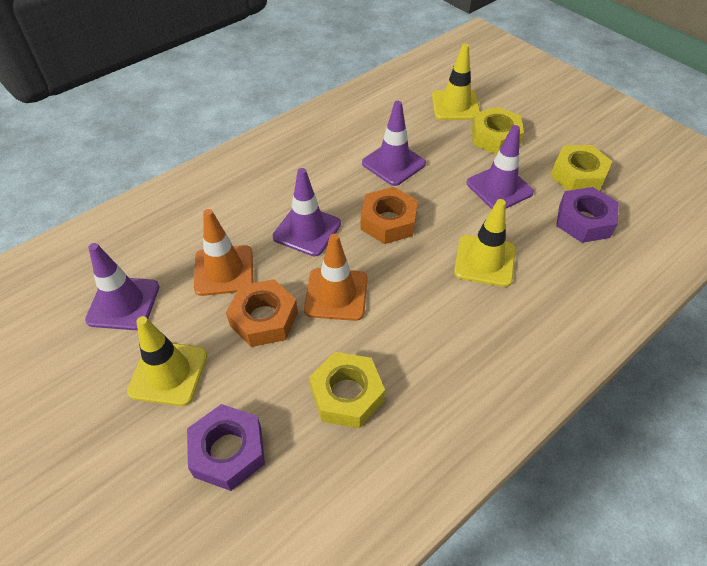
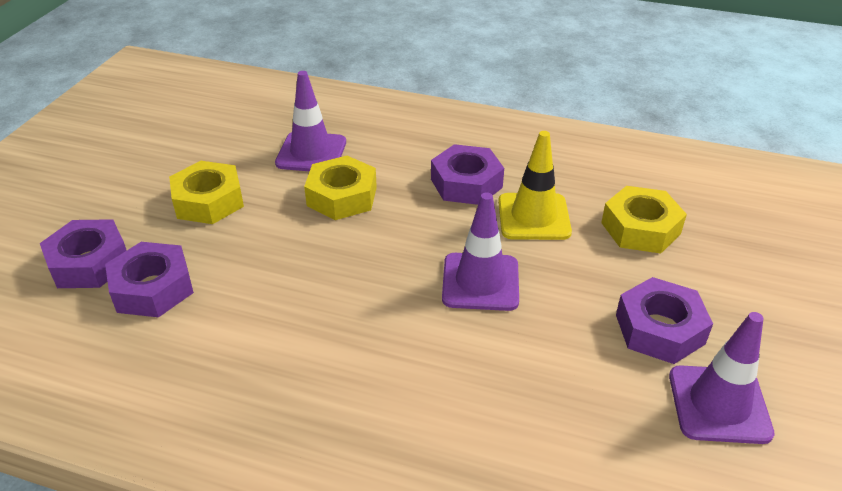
orange nut: [226,279,298,347] [360,187,418,244] = 2 -> none = 0
orange traffic cone: [194,209,254,296] [304,234,368,321] = 2 -> none = 0
purple nut: [187,404,265,491] [556,187,619,243] = 2 -> [40,219,127,288] [105,242,194,317] [431,144,504,205] [616,277,713,364] = 4
purple traffic cone: [85,243,160,330] [273,168,341,256] [362,101,426,186] [467,125,534,209] = 4 -> [275,71,346,171] [442,192,519,311] [669,312,775,444] = 3
yellow traffic cone: [127,316,207,406] [432,44,480,120] [454,199,515,287] = 3 -> [498,131,572,240] = 1

